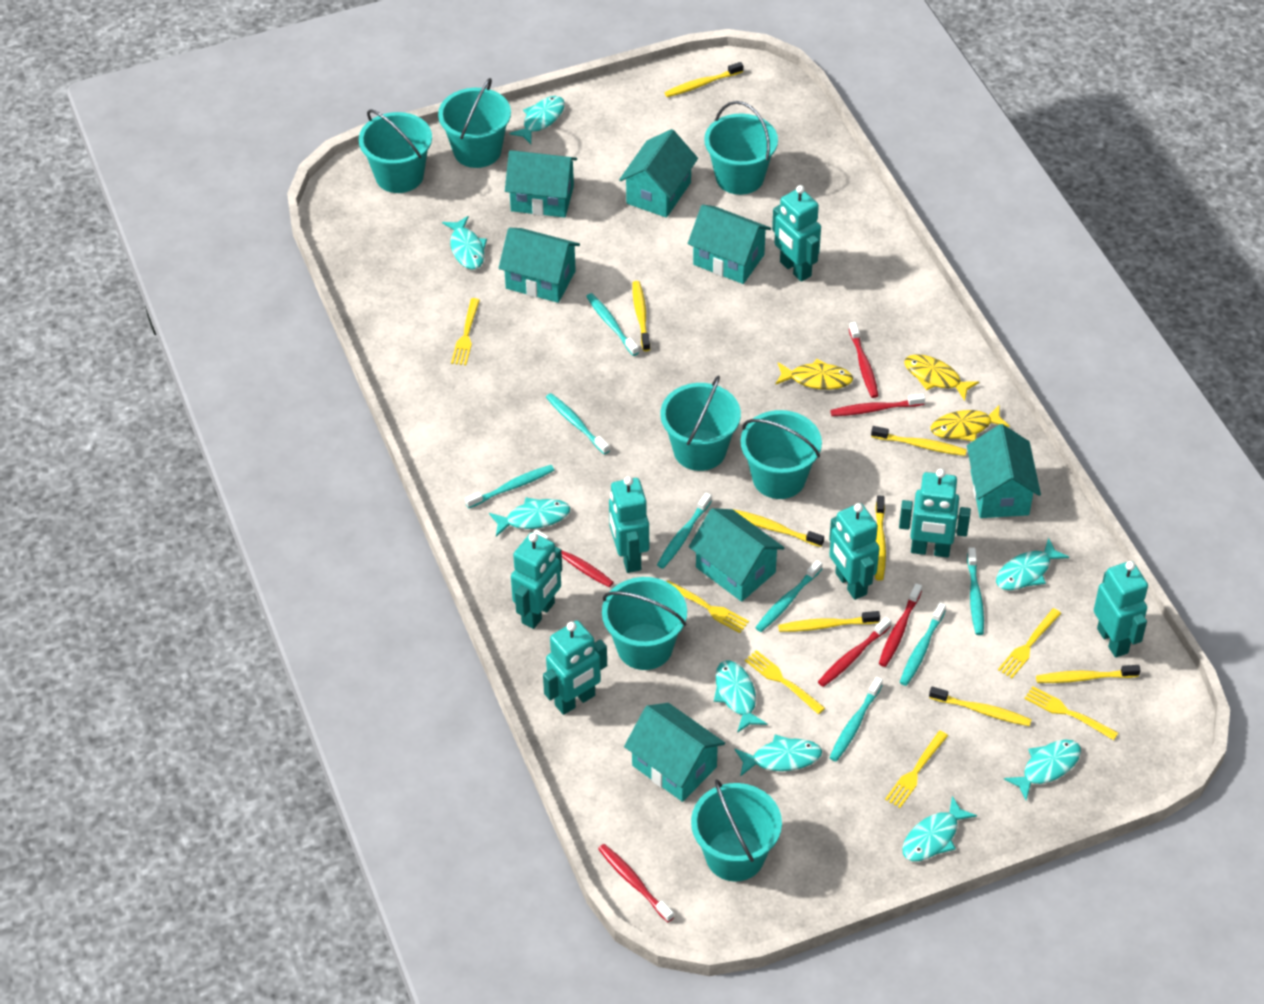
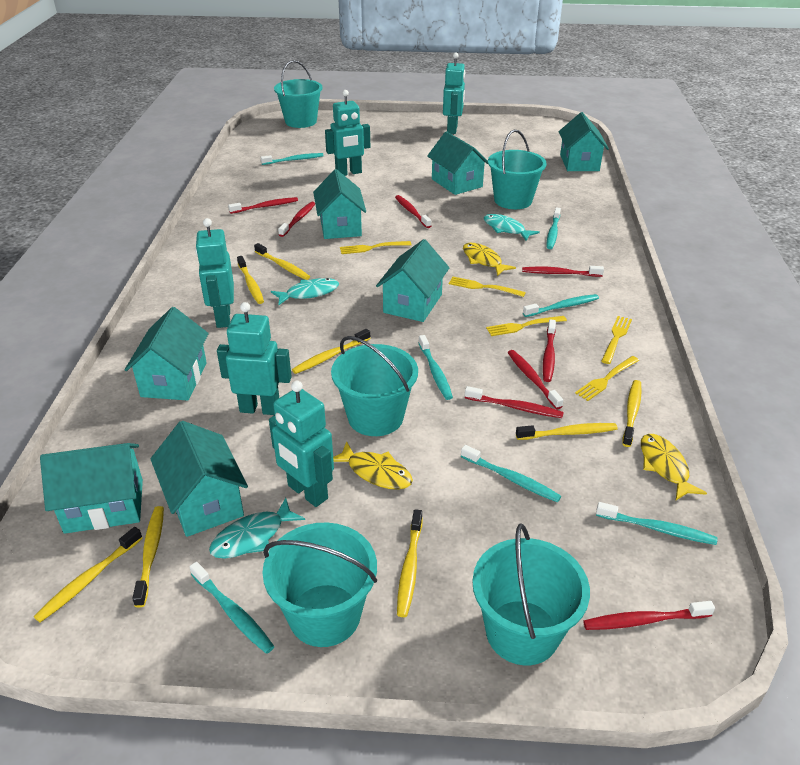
red toothbrush: [533,529,614,587] [598,844,674,922] [818,617,891,687] [830,394,925,416] [849,322,878,398] [879,583,922,667] = 6 -> [228,197,298,214] [278,202,315,237] [395,195,431,228] [465,386,564,418] [508,350,563,409] [522,266,604,277] [543,320,556,382] [583,601,715,630] = 8
turquoise bucket: [359,109,432,193] [438,78,511,168] [602,577,687,670] [660,376,741,471] [691,779,782,881] [704,101,778,195] [741,410,822,499] = 7 -> [263,523,377,647] [274,60,323,128] [331,336,418,436] [472,523,590,665] [488,130,547,209] = 5
turquoise fish: [442,216,487,269] [489,498,570,537] [509,96,565,144] [714,661,767,733] [734,735,822,777] [902,796,977,861] [996,538,1069,590] [1004,739,1081,800] = 8 -> [209,498,305,559] [271,278,339,305] [484,214,540,241] = 3
turquoise robot: [511,532,562,629] [543,621,607,715] [609,476,649,573] [772,185,821,282] [829,503,880,600] [899,469,971,558] [1094,561,1148,658] = 7 -> [195,218,234,328] [217,302,292,415] [269,381,334,507] [325,90,370,176] [443,52,465,134] = 5
turquoise toothbrush: [465,465,554,508] [546,393,610,455] [586,293,639,356] [657,492,712,569] [755,560,822,632] [829,677,883,761] [900,603,946,686] [967,548,984,635] = 8 -> [189,562,275,654] [261,153,324,165] [419,335,453,400] [461,445,561,502] [523,294,599,317] [547,207,561,249] [596,502,717,545] = 7
yellow fork: [451,298,480,365] [666,580,749,633] [745,650,825,714] [885,731,948,808] [998,608,1061,678] [1024,686,1118,740] = 6 -> [340,241,412,254] [449,277,526,297] [486,316,567,336] [575,356,639,401] [601,316,632,364] = 5

